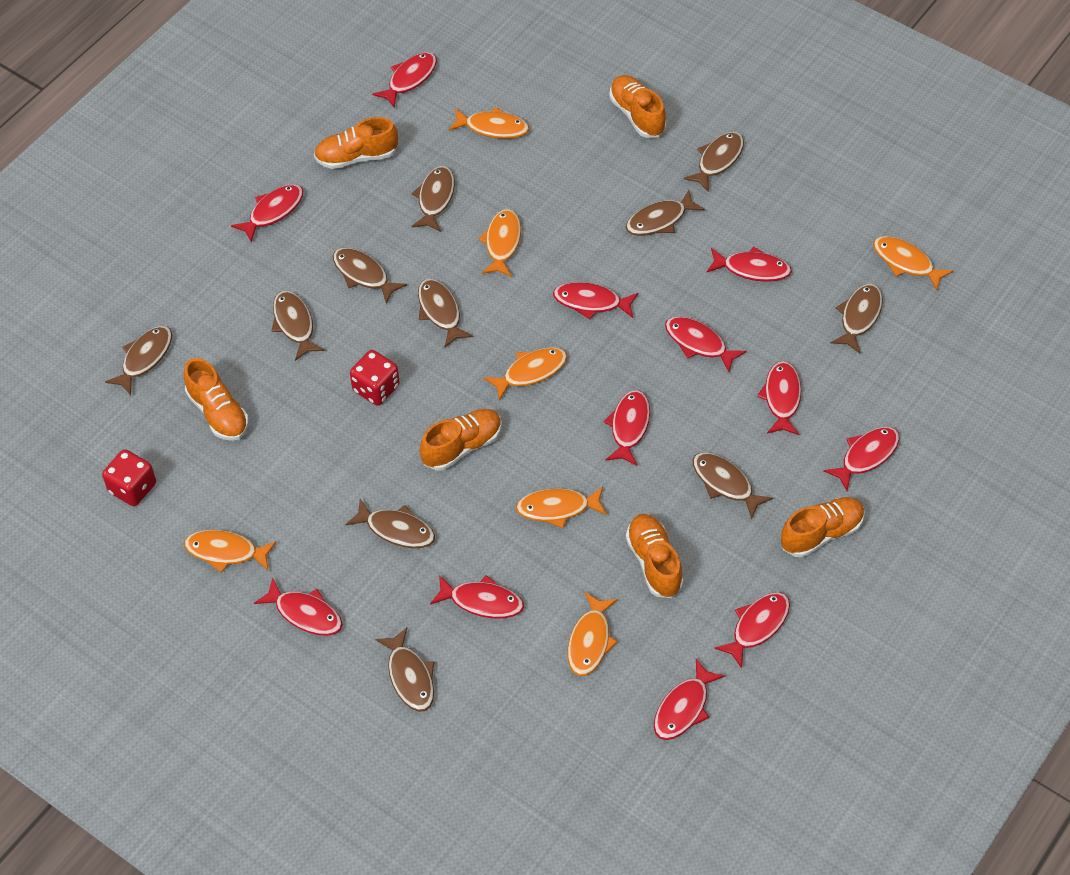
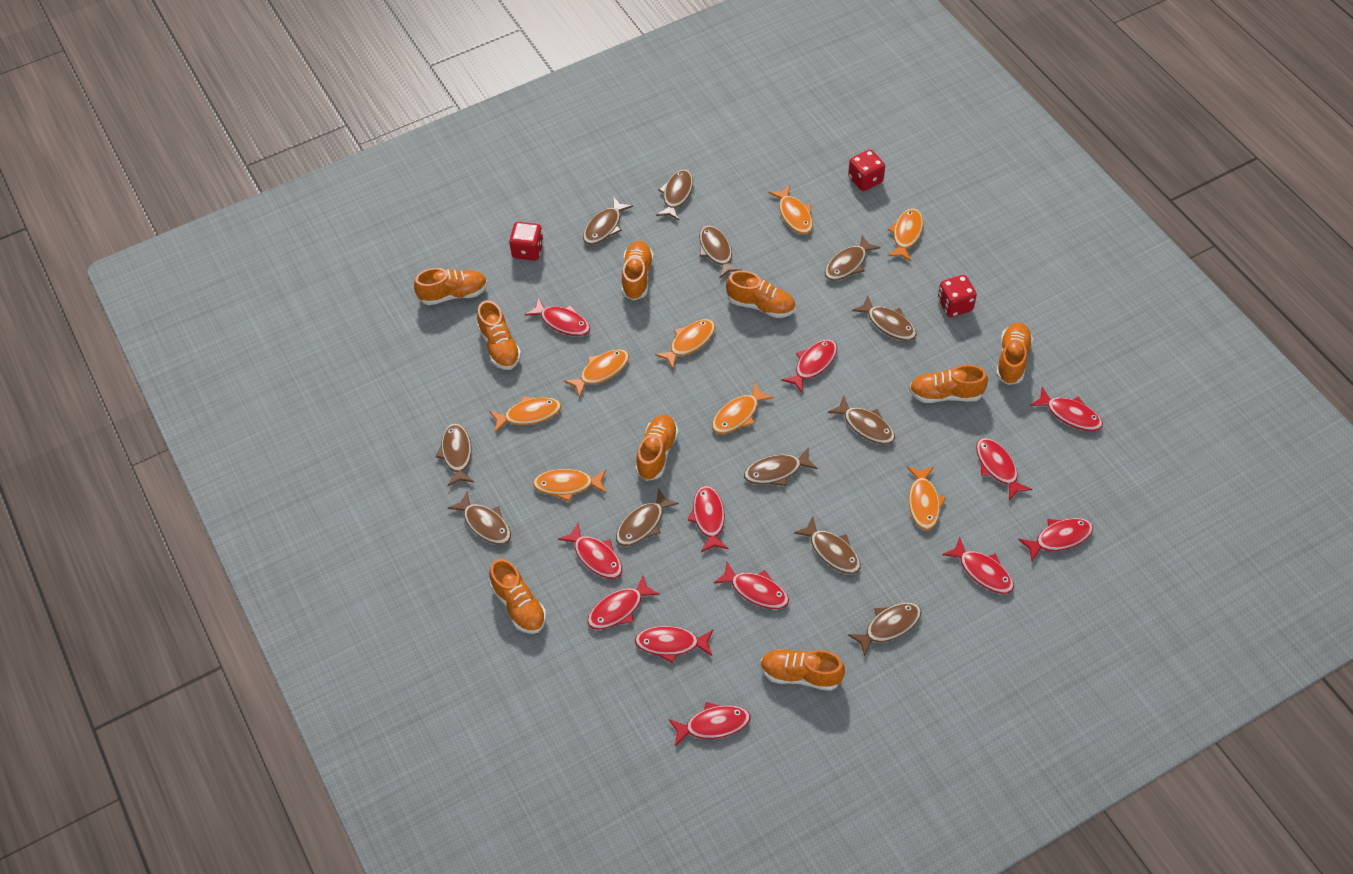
brown fish: [105,326,172,395] [272,291,325,361] [333,248,407,304] [345,499,435,548] [375,628,434,712] [411,166,455,232] [418,279,473,347] [626,190,705,236] [683,132,744,192] [693,453,773,519] [830,284,883,353] = 11 -> [436,423,474,487] [448,492,511,545] [583,197,633,245] [616,489,679,546] [656,169,693,220] [699,226,742,278] [744,448,818,486] [794,517,861,574] [825,235,881,281] [828,396,895,444] [848,603,921,656] [852,295,916,341] = 12
orange fish: [184,530,277,573] [449,107,529,139] [478,209,521,277] [484,347,567,401] [516,487,607,528] [568,592,618,676] [873,236,954,290] = 7 -> [489,396,561,432] [533,469,606,502] [564,349,629,398] [655,319,715,369] [712,383,774,434] [769,185,813,234] [887,209,923,261] [907,466,946,530] = 8
orange shoe: [184,358,249,441] [314,117,398,169] [420,409,502,471] [609,75,666,138] [626,514,683,598] [781,497,865,557] = 6 -> [414,268,488,305] [477,300,521,370] [489,559,546,634] [622,241,654,300] [636,415,678,481] [726,270,795,318] [760,649,845,691] [909,365,988,403] [996,323,1033,385] = 9
red dice: [102,449,156,506] [350,350,400,406] = 2 -> [509,222,544,261] [848,150,885,191] [938,275,977,317] = 3

